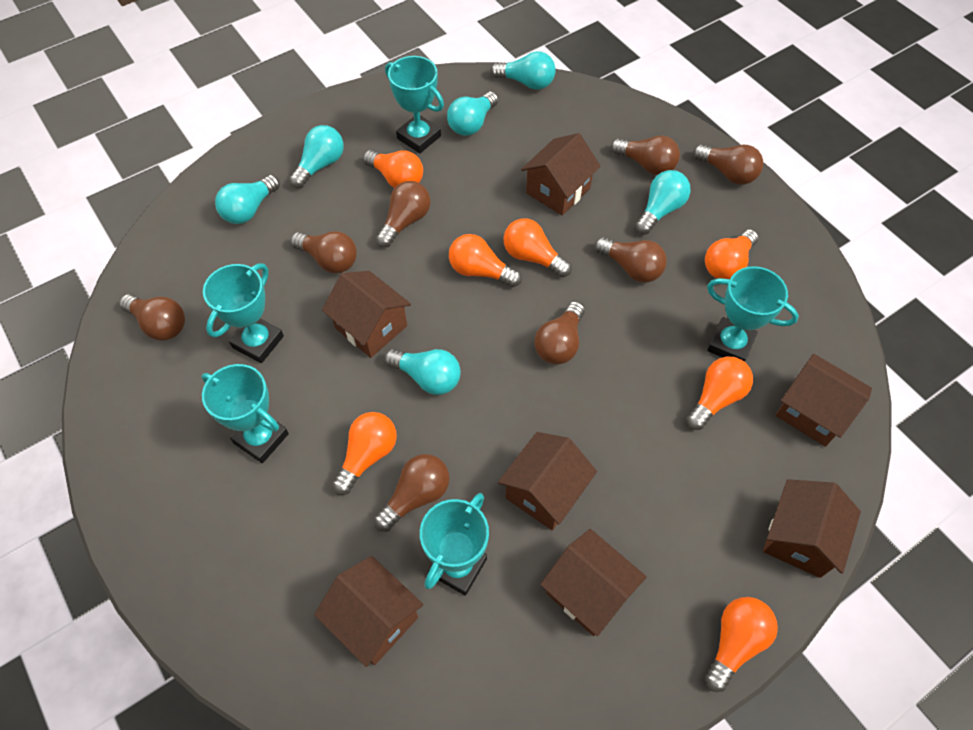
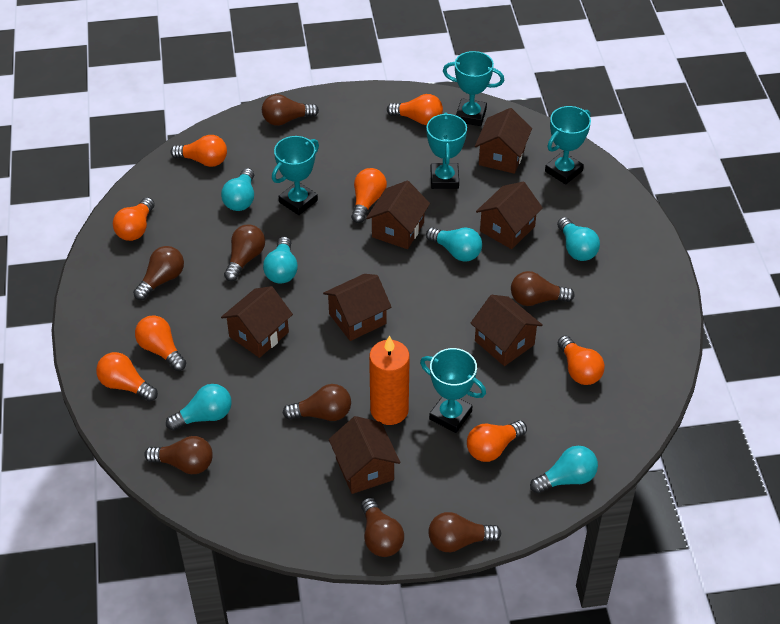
orange candle: none = 0 -> [369,335,410,425] = 1
orange light bulb: [332,412,397,495] [363,150,423,188] [449,234,522,287] [504,218,572,277] [687,357,753,430] [705,229,758,280] [705,597,778,692] = 7 -> [96,352,158,401] [113,197,155,241] [135,315,186,371] [170,135,227,167] [351,168,387,223] [387,94,443,125] [467,420,527,462] [558,335,605,385] = 8

